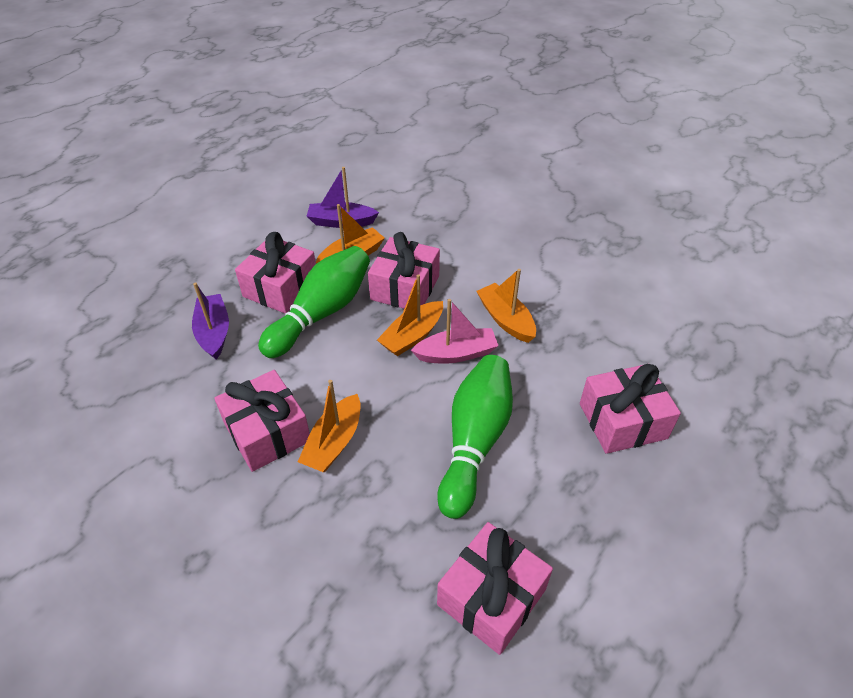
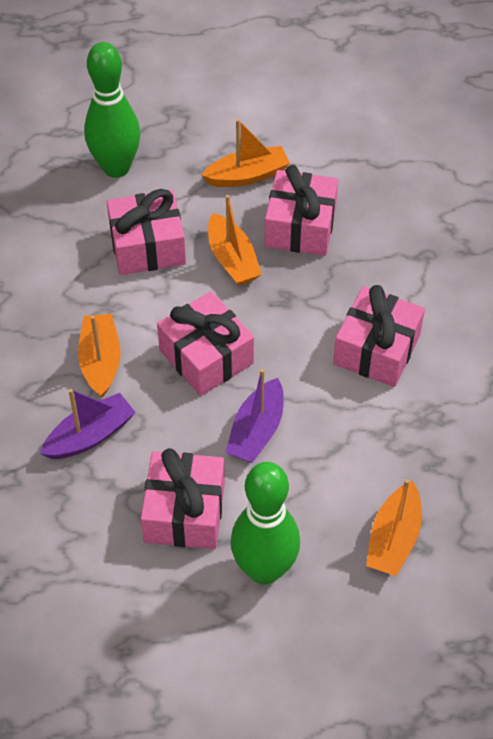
pink boat: [411,299,498,364] = 1 -> none = 0

